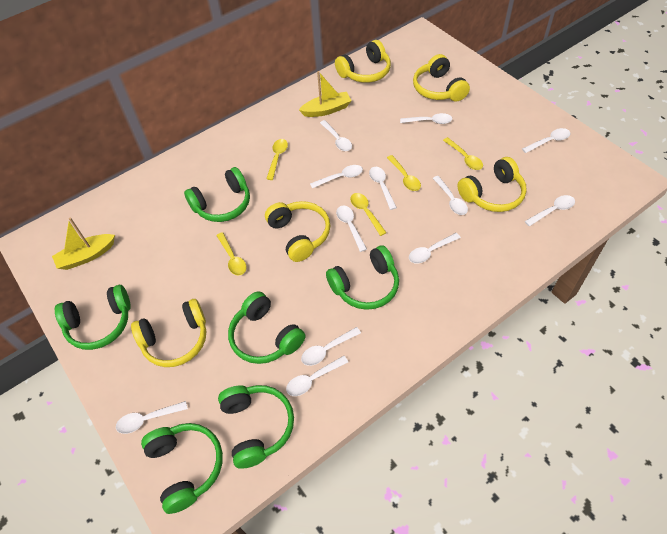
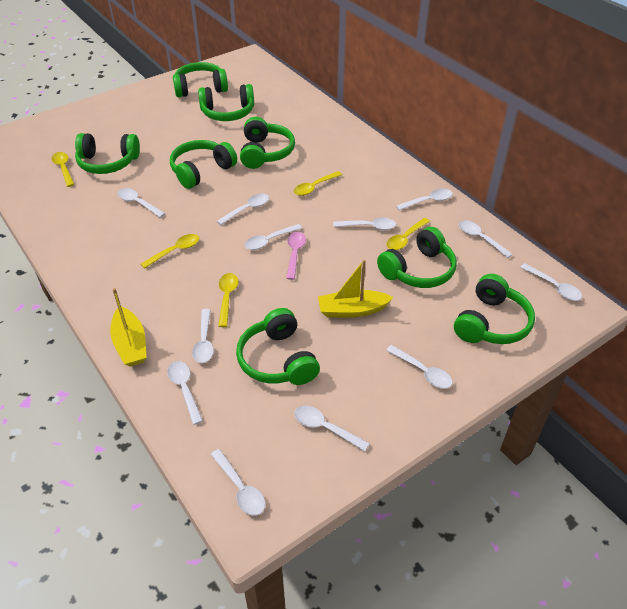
green headphones: [55,285,131,350] [141,423,223,514] [184,167,250,222] [218,385,294,469] [228,291,305,364] [326,245,399,310] = 6 -> [75,133,140,174] [170,140,237,189] [173,62,228,97] [198,84,254,121] [236,308,320,385] [240,117,295,169] [377,227,457,288] [454,274,535,344] = 8
pink spoon: none = 0 -> [286,232,306,280] = 1
yellow headphones: [131,299,206,367] [265,201,330,262] [335,40,391,83] [413,54,470,102] [457,157,527,212] = 5 -> none = 0

